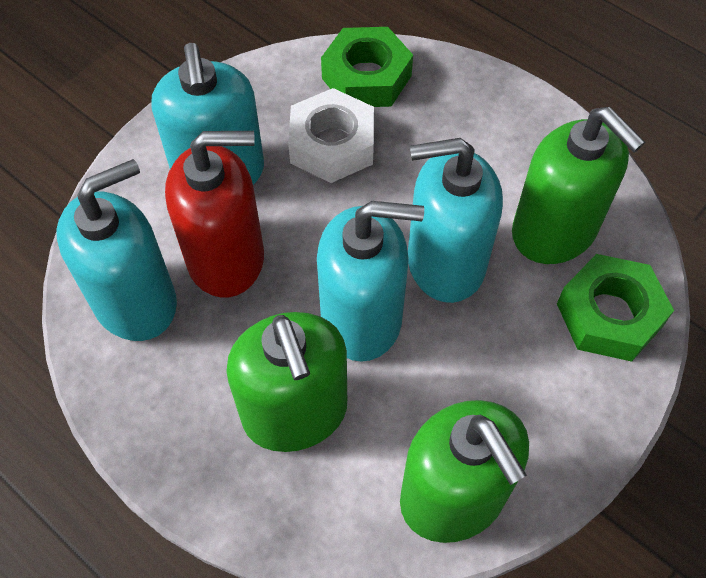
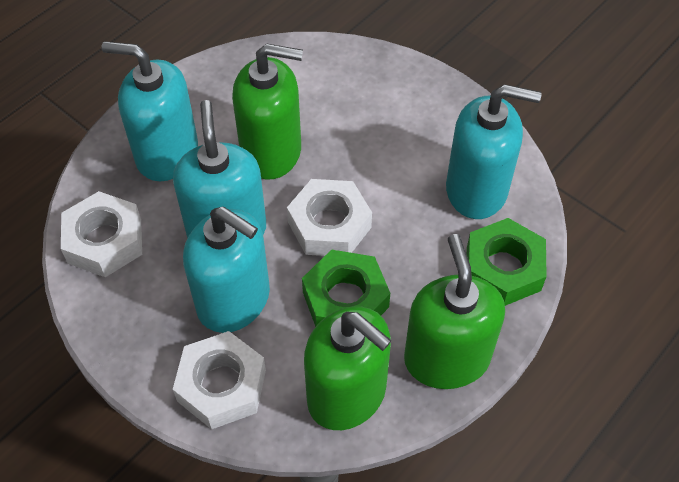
red soap dispenser: [165,131,264,298] = 1 -> none = 0
white nut: [288,88,374,183] = 1 -> [61,191,142,277] [173,331,266,429] [287,179,372,256] = 3

